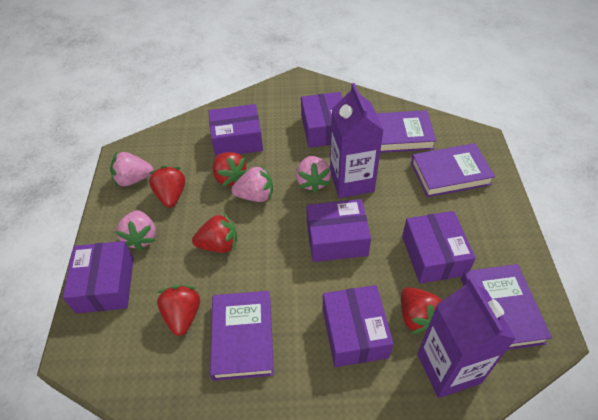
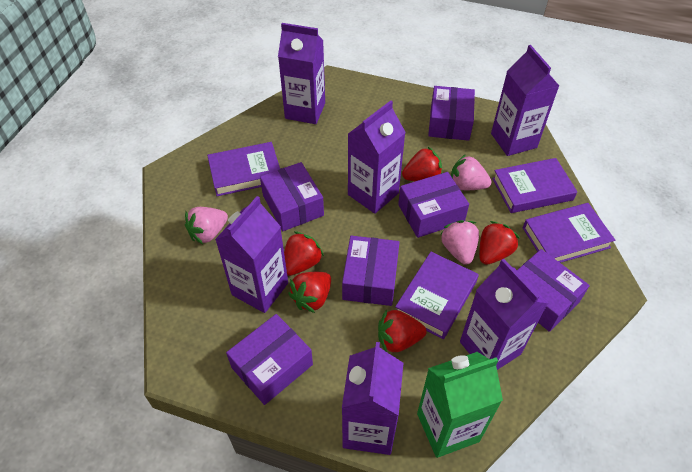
green carton: none = 0 -> [417,352,503,458] = 1
pink strawberry: [110,152,153,186] [116,210,156,251] [232,165,273,202] [296,156,331,193] = 4 -> [185,207,228,244] [440,220,479,265] [451,154,492,190] = 3
purple carton: [330,83,383,198] [417,277,516,398] = 2 -> [215,196,288,313] [278,23,325,124] [342,342,403,455] [348,101,406,214] [460,258,548,370] [491,45,559,156] = 6

